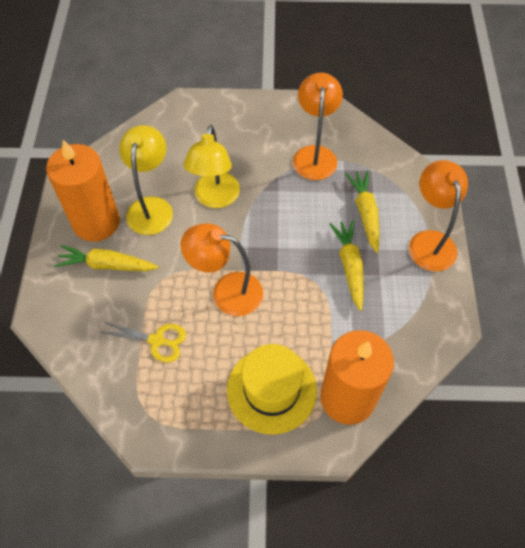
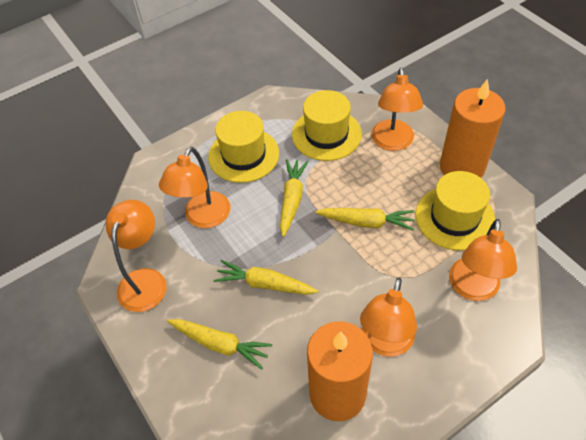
orange lamp: [181,223,263,316] [293,73,343,180] [409,160,468,271] = 3 -> [106,200,167,312] [159,147,230,228] [360,278,417,357] [371,68,423,151] [449,219,517,301] = 5
yellow carrot: [55,245,159,271] [329,220,364,311] [346,171,379,253] = 3 -> [167,319,272,370] [214,260,318,295] [280,159,309,237] [315,208,415,231] = 4
yellow hat: [227,344,317,435] = 1 -> [208,111,279,183] [292,90,362,161] [415,171,495,251] = 3
yellow lamp: [119,125,173,235] [184,125,240,208] = 2 -> none = 0
yellow scissors: [98,321,186,363] = 1 -> none = 0

